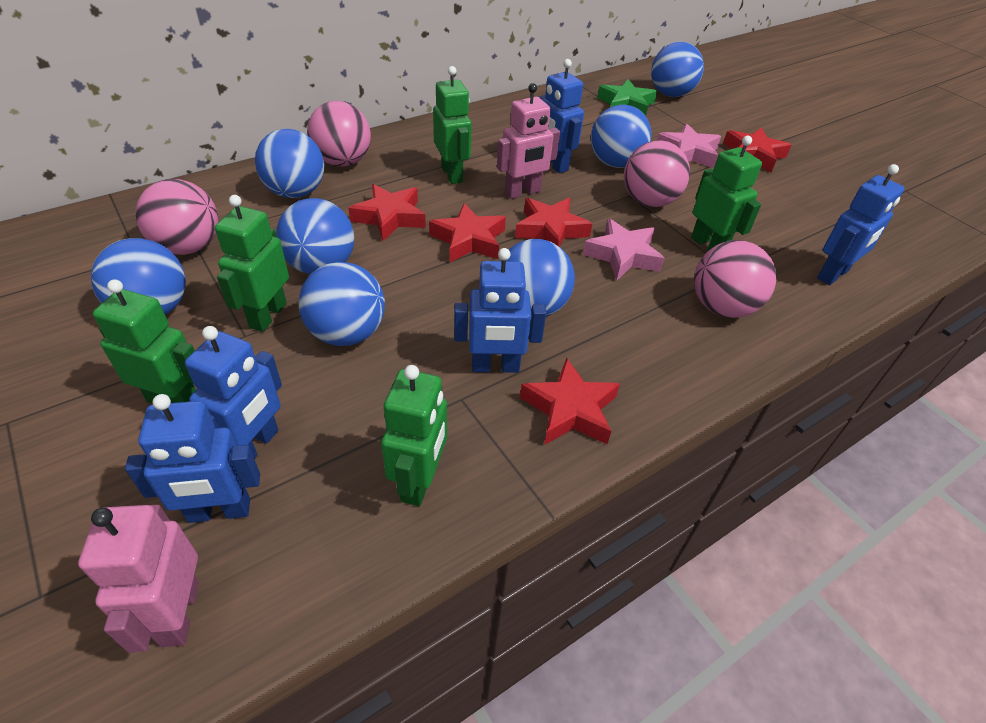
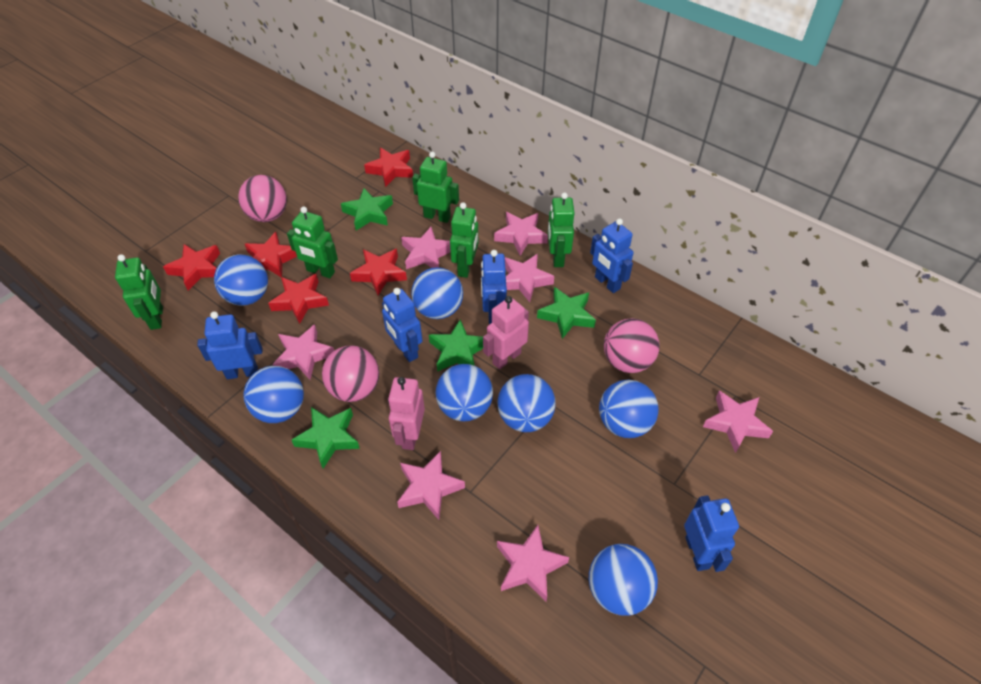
green star: [597,79,657,116] = 1 -> [292,407,360,469] [341,188,393,231] [429,319,483,372] [537,287,596,339] = 4
pink ball: [135,179,218,255] [307,101,371,167] [624,140,690,207] [694,240,777,318] = 4 -> [238,175,287,222] [322,345,379,402] [604,318,660,373] = 3
pink star: [583,218,665,281] [657,123,721,168] = 2 -> [273,324,334,380] [397,451,465,520] [401,227,451,269] [494,212,548,256] [497,525,569,601] [505,254,554,302] [703,391,773,453] = 7

